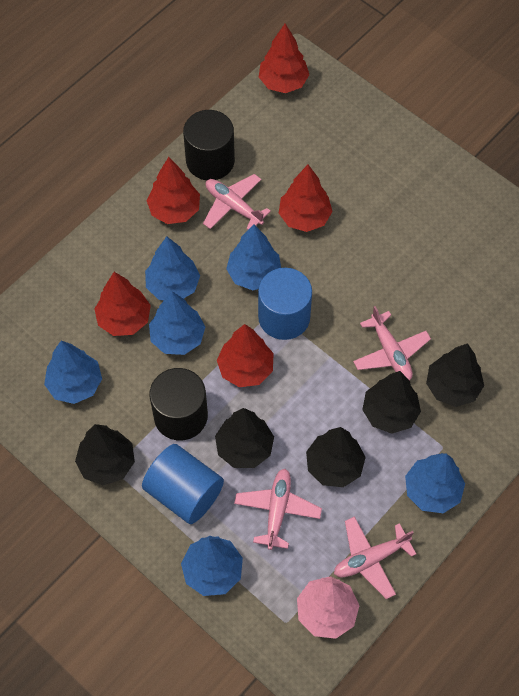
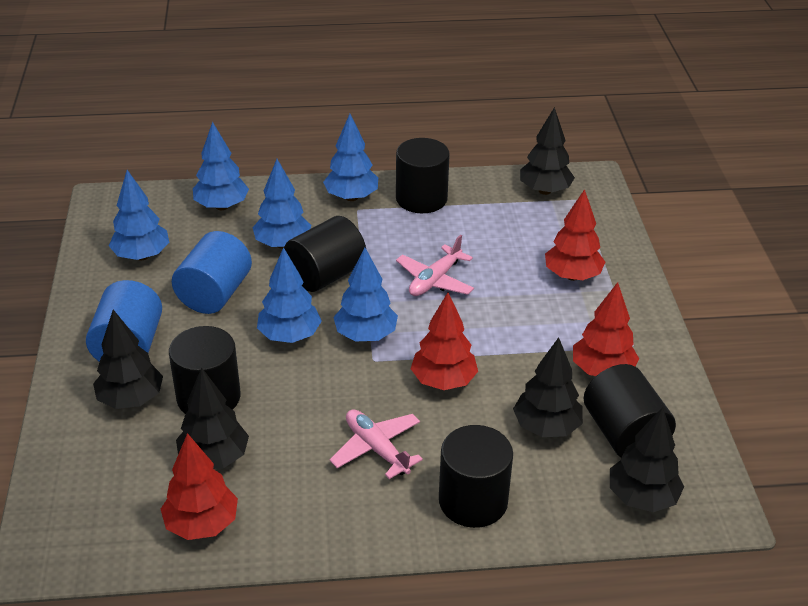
black cylinder: [149,368,208,440] [183,110,235,180] = 2 -> [169,326,241,414] [284,216,366,292] [396,138,450,213] [439,425,513,528] [584,364,676,458] = 5
pink plane: [203,174,271,230] [234,469,322,550] [334,516,416,599] [353,306,431,381] = 4 -> [329,409,423,479] [396,235,474,296] = 2
pink tree: [297,576,360,639] = 1 -> none = 0
red tree: [94,272,151,336] [146,157,200,224] [217,324,274,387] [259,24,309,93] [279,165,333,232] = 5 -> [161,433,238,540] [411,293,478,390] [545,189,605,281] [573,282,639,376] = 4

